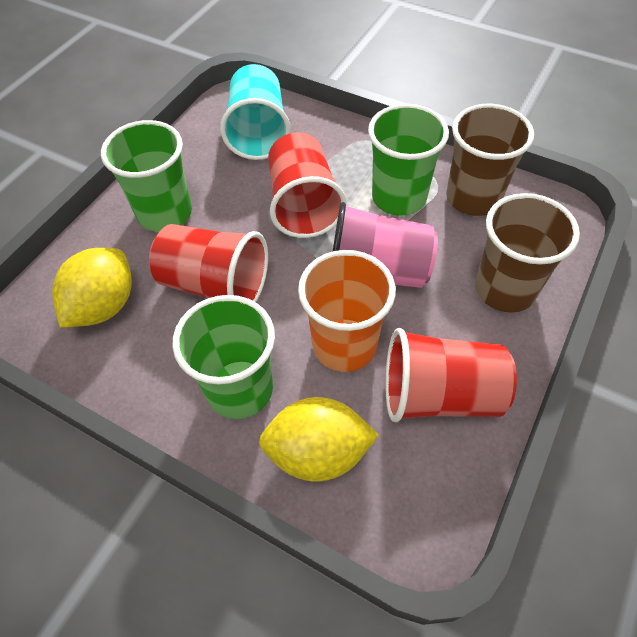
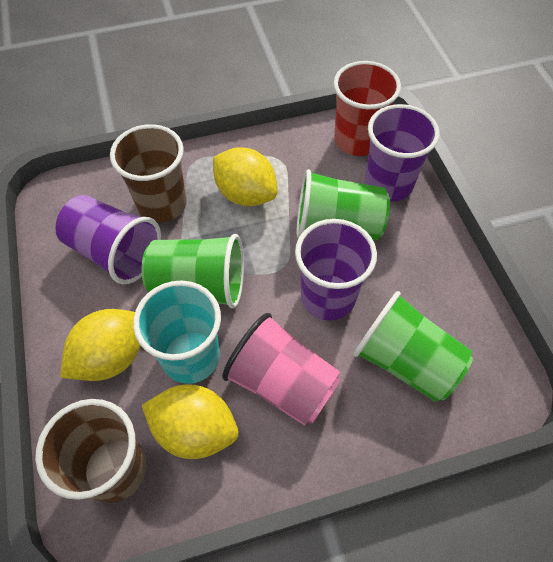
orange cup: [298,250,396,372] = 1 -> none = 0
purple cup: none = 0 -> [55,195,161,284] [295,219,377,321] [365,104,440,202] = 3
red cup: [149,224,268,302] [268,132,346,238] [386,328,517,422] = 3 -> [333,61,401,156] = 1
yellow lemon: [52,248,132,328] [259,397,379,482] = 2 -> [60,309,141,381] [142,384,239,459] [213,147,278,206] = 3

